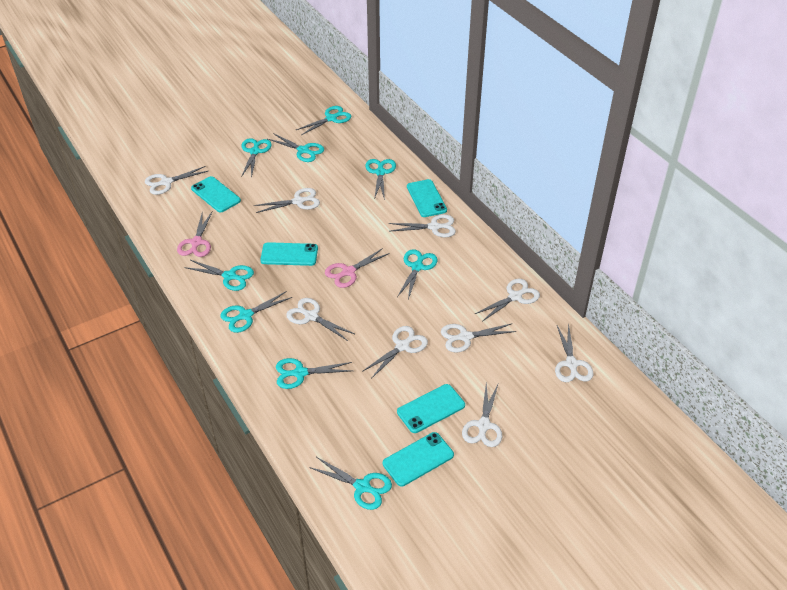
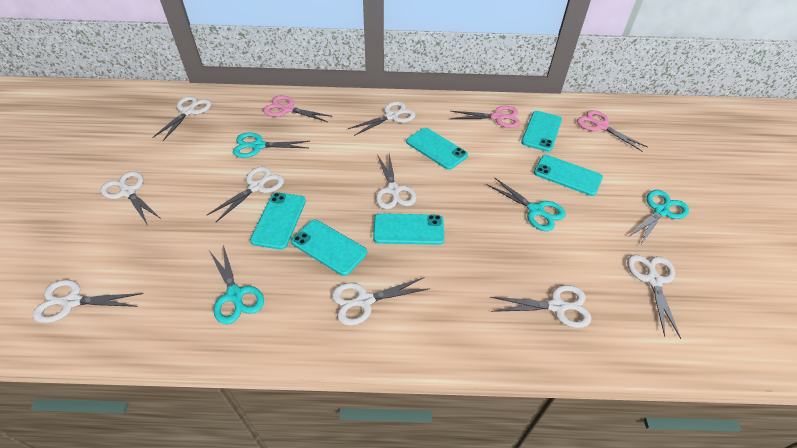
pink scissors: [177,211,213,257] [325,248,390,288] = 2 -> [263,95,333,122] [451,106,520,128] [577,110,648,151] = 3
turquoise phone: [191,176,241,212] [260,242,318,266] [383,432,454,487] [397,384,465,433] [407,179,447,217] = 5 -> [250,192,306,250] [291,220,367,276] [373,213,445,245] [406,128,468,170] [521,111,562,152] [534,155,603,196] = 6
turquoise scissors: [185,260,254,291] [220,291,292,333] [241,138,272,178] [268,133,324,162] [276,358,352,389] [296,106,351,135] [309,457,392,510] [365,159,396,200] [397,249,438,299] = 9 -> [210,245,264,324] [233,132,310,158] [486,177,566,231] [628,190,689,244] = 4

